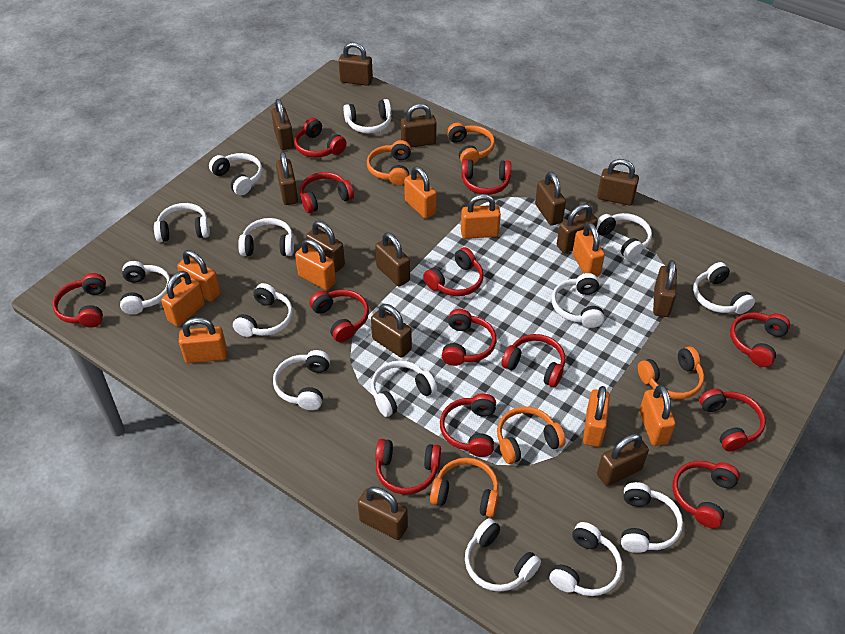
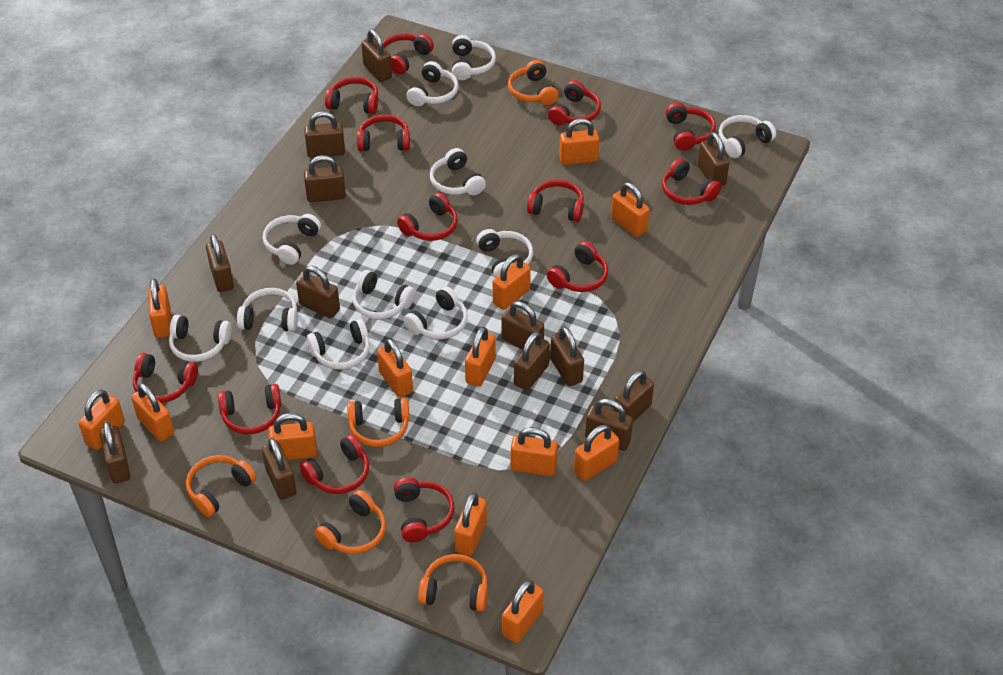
orange padlock: [161,271,205,327] [177,250,221,302] [179,317,227,363] [295,239,336,290] [404,166,437,219] [461,194,501,239] [572,223,605,277] [583,386,610,447] [639,385,676,446] = 9 -> [79,390,125,450] [131,383,174,442] [148,279,171,338] [268,413,317,460] [377,338,413,398] [454,493,487,556] [465,327,496,387] [493,254,531,310] [502,580,544,643] [511,427,558,476] [559,118,599,165] [574,425,619,481] [611,182,650,237] = 13
white headphones: [120,261,170,314] [154,203,210,242] [209,153,262,195] [233,283,293,337] [238,218,294,256] [273,350,330,410] [343,99,391,133] [371,360,437,417] [465,518,541,592] [550,522,622,596] [552,273,604,328] [596,213,652,260] [621,482,683,553] [693,262,755,314] = 14 -> [169,315,232,362] [237,288,298,332] [263,214,321,265] [307,319,370,370] [352,270,415,319] [404,286,468,339] [407,61,458,106] [430,148,486,195] [452,35,496,80] [476,229,533,278] [719,115,776,158] = 11

